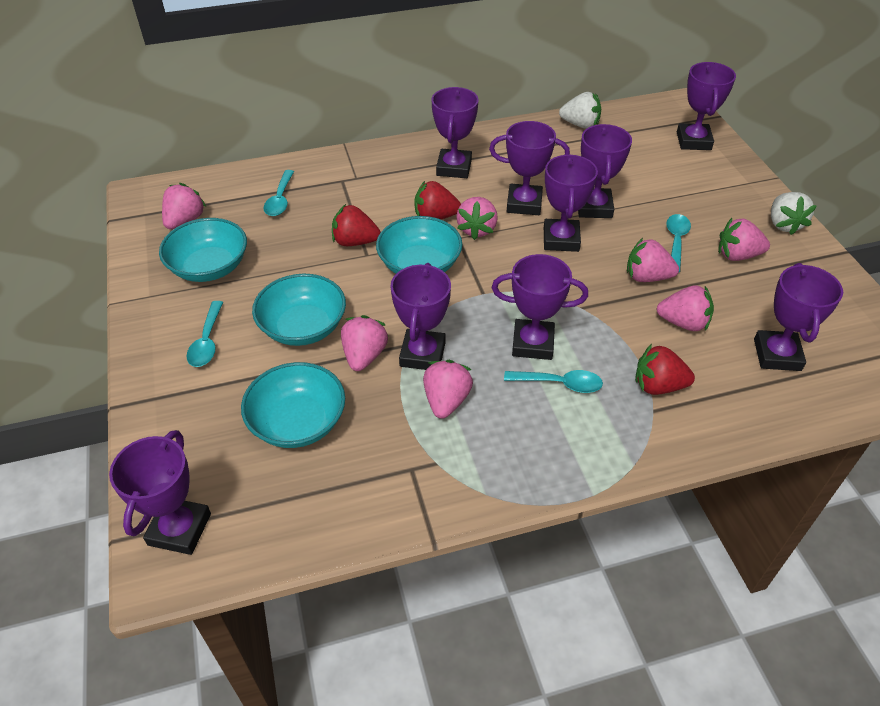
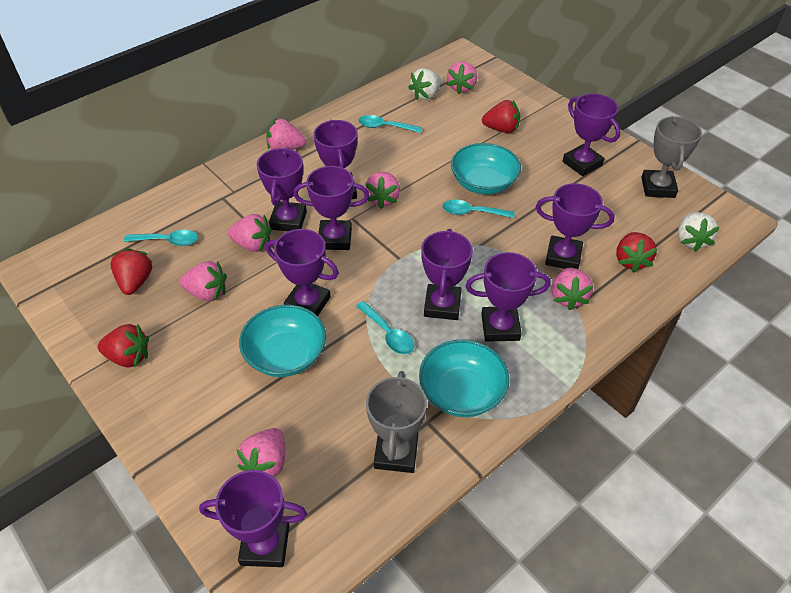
grey trophy: none = 0 -> [366,371,427,473] [641,116,702,198] = 2
red strawberry: [332,204,381,246] [414,181,461,219] [635,344,695,395] = 3 -> [98,324,149,368] [110,248,153,295] [482,100,520,133] [616,232,657,273] = 4
turquoise bowl: [159,218,247,282] [241,362,345,448] [252,274,346,346] [376,216,462,274] = 4 -> [239,305,326,377] [419,339,509,417] [451,143,521,195] = 3

